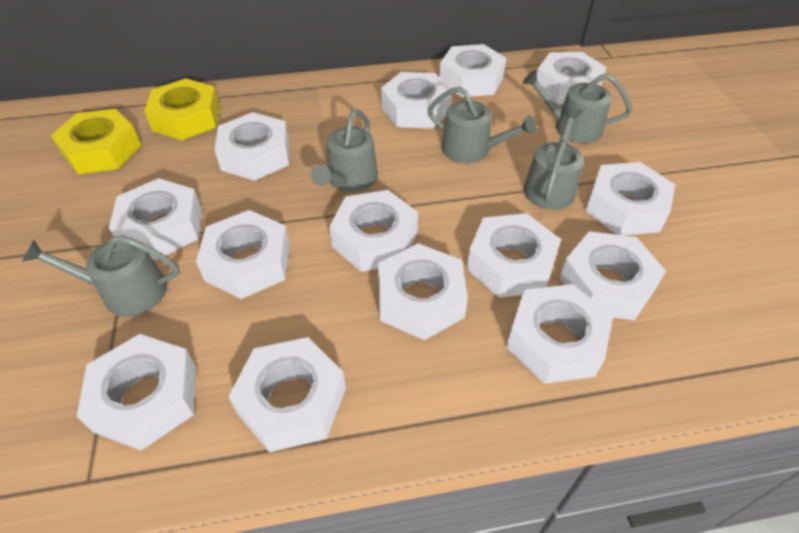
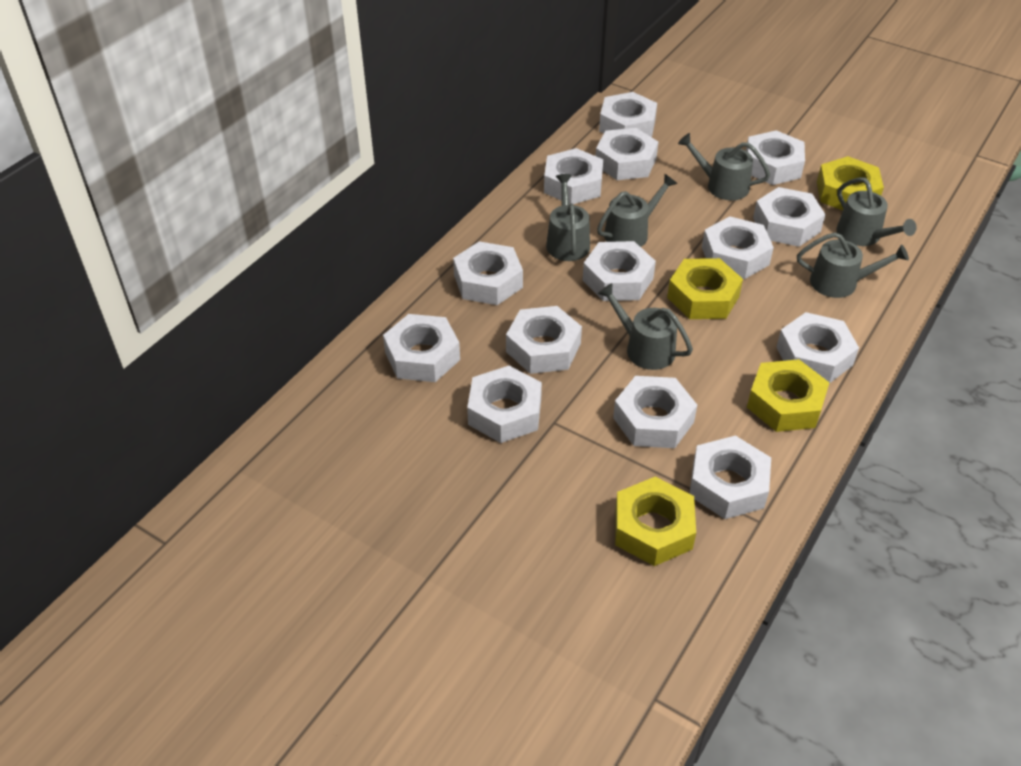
grey watering can: [22,235,180,317] [311,109,378,192] [428,86,537,163] [523,70,632,143] [524,107,584,210] = 5 -> [546,174,590,261] [597,174,677,247] [598,283,693,370] [678,133,770,200] [797,232,909,298] [837,177,916,246] = 6
yellow nut: [51,109,142,174] [144,78,220,141] = 2 -> [615,477,696,566] [667,258,743,319] [747,359,830,432] [817,156,884,211] = 4

